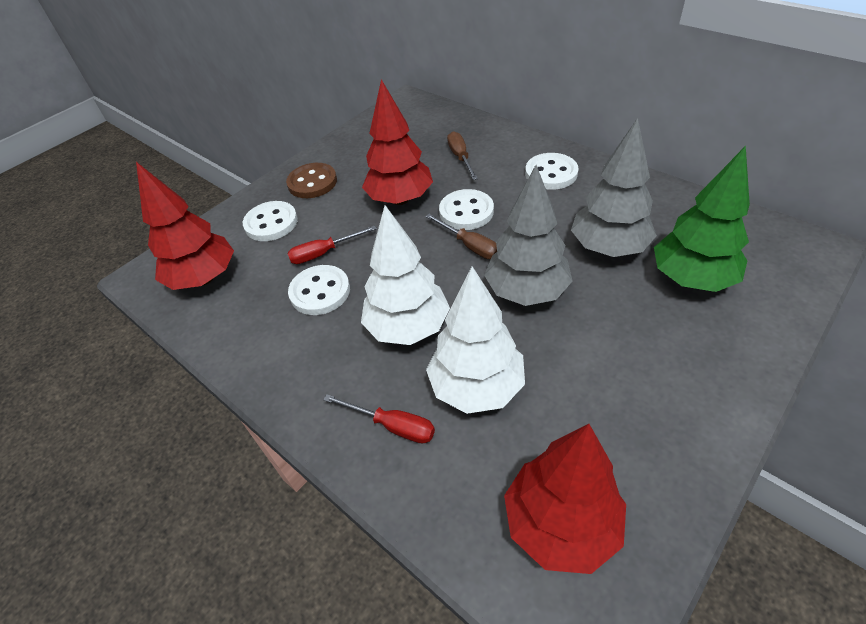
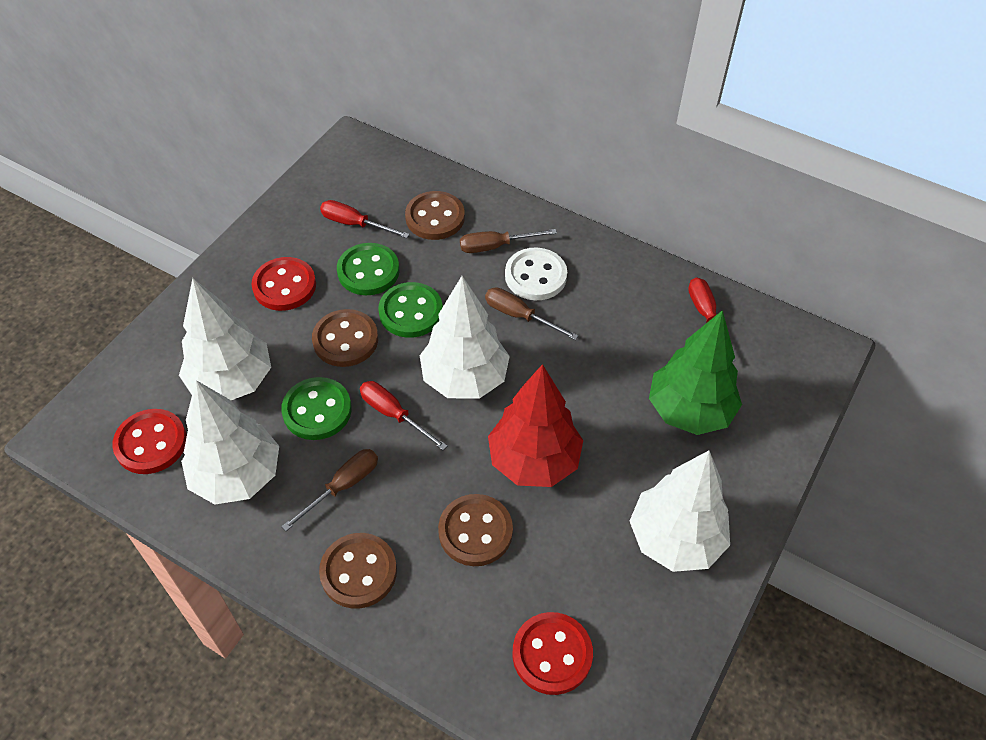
brown button: [286,163,337,198] = 1 -> [312,309,378,367] [319,533,397,608] [405,191,465,240] [438,494,513,566] = 4
brown screwdriver: [426,214,497,259] [447,131,478,180] = 2 -> [281,449,378,531] [460,229,557,253] [485,287,578,340] = 3
green button: none = 0 -> [281,377,352,440] [337,243,400,295] [378,282,443,338] = 3
grey tree: [484,165,572,306] [571,118,657,257] = 2 -> none = 0
red button: none = 0 -> [112,409,187,474] [252,257,316,311] [512,612,593,695] = 3
red screwdriver: [287,225,377,264] [323,394,435,444] = 2 -> [320,200,410,238] [360,381,447,450] [688,278,735,362] = 3
red tree: [136,162,234,290] [362,79,433,205] [504,424,626,574] = 3 -> [488,364,583,487] = 1
white button: [243,201,298,241] [288,265,350,315] [439,189,494,230] [525,153,579,190] = 4 -> [505,247,567,300] = 1
white tree: [361,205,450,345] [426,267,525,414] = 2 -> [179,278,271,400] [181,380,279,504] [420,276,510,399] [630,451,730,572] = 4

